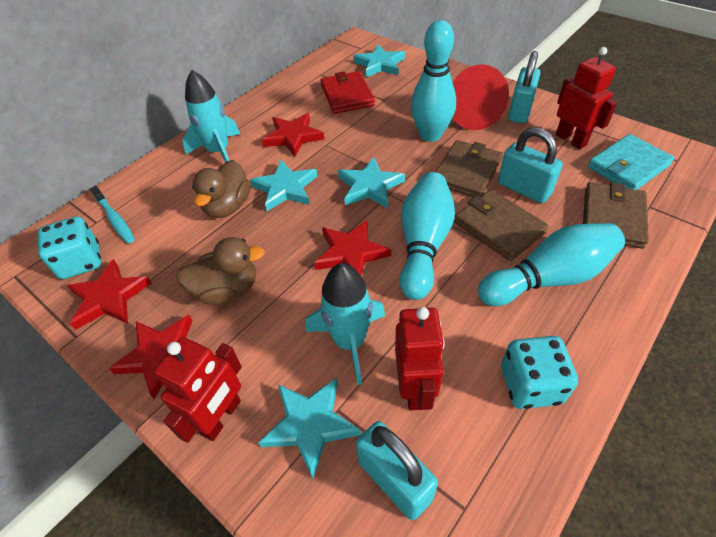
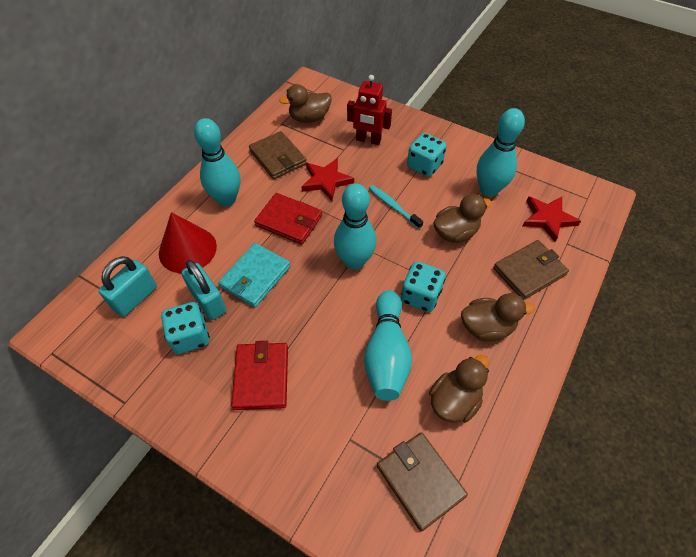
brown duck: [176,237,265,304] [192,160,251,218] = 2 -> [279,84,331,123] [429,355,489,423] [433,194,492,243] [461,293,535,342] = 4
red robot: [154,337,242,443] [395,307,445,410] [556,47,617,149] = 3 -> [347,75,392,145] = 1
red star: [67,259,152,330] [109,315,192,399] [262,113,324,157] [314,220,391,276] = 4 -> [301,158,354,201] [523,196,581,242] = 2
red wallet: [320,71,375,114] = 1 -> [231,341,288,410] [254,193,322,245] = 2
turquoise bowling pin: [400,172,455,300] [411,20,456,142] [478,223,625,306] = 3 -> [194,118,240,207] [334,183,376,270] [364,290,412,401] [477,108,525,197] = 4
turquoise dice: [38,217,101,279] [501,336,578,409] = 2 -> [161,302,210,354] [401,261,446,312] [407,133,447,177] = 3
turquoise padlock: [356,421,438,520] [498,127,563,203] [508,51,540,123] = 3 -> [99,256,157,317] [181,260,226,320] = 2
turquoise rocket: [182,70,240,162] [306,263,385,385] = 2 -> none = 0
turquoise star: [250,160,318,211] [258,377,361,478] [338,157,405,208] [353,45,405,77] = 4 -> none = 0

